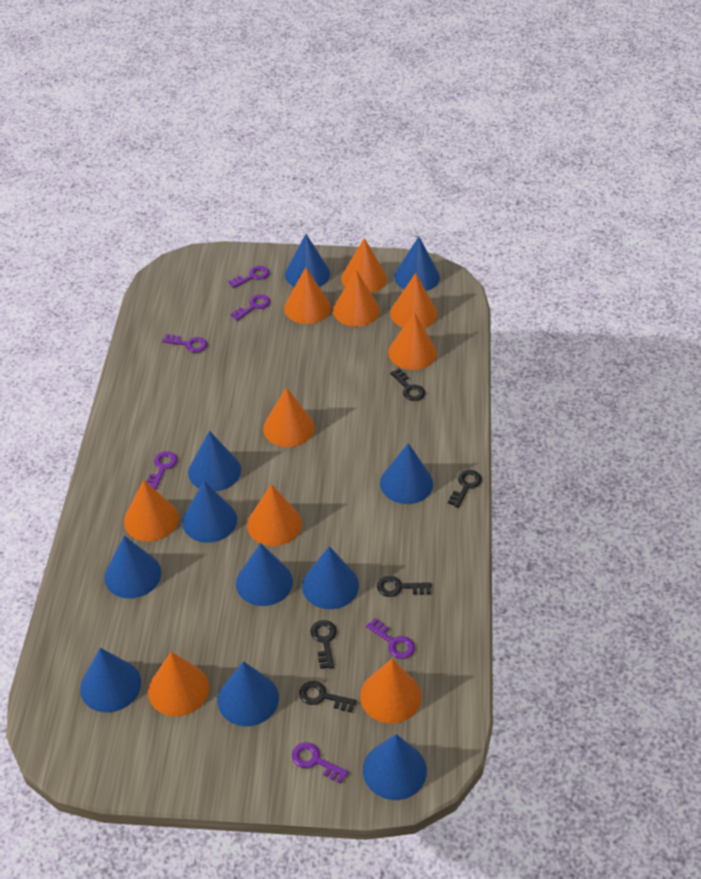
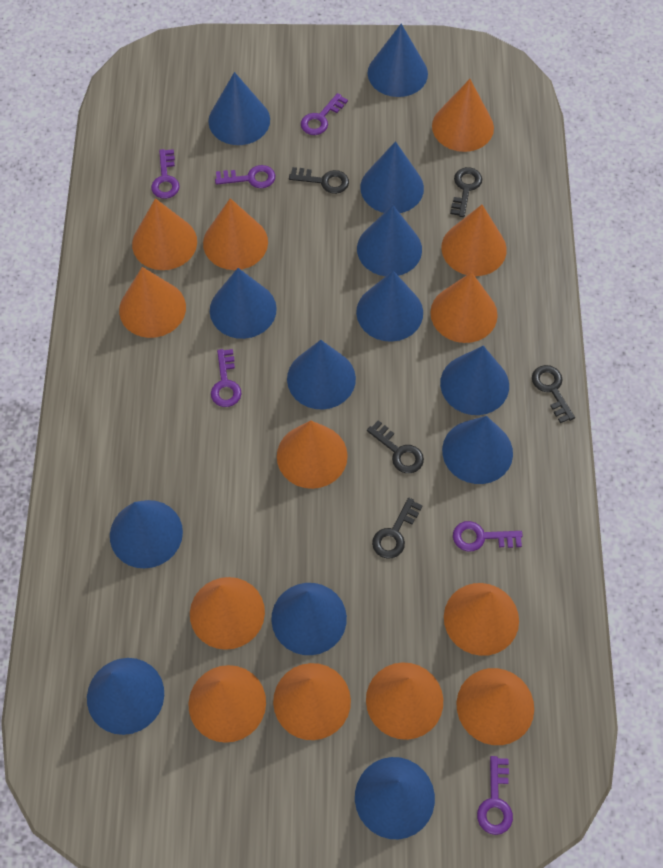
blue cone: [80,648,141,713] [104,536,161,598] [182,481,237,543] [188,431,241,491] [218,661,279,726] [236,543,293,606] [285,234,330,287] [302,546,359,609] [363,734,427,800] [380,443,433,504] [394,237,440,291] = 11 -> [87,658,164,735] [110,500,183,569] [208,72,270,145] [210,268,277,339] [271,583,347,655] [287,340,356,409] [355,757,435,839] [356,271,423,342] [357,205,422,276] [360,141,424,213] [367,24,428,97] [440,346,509,415] [442,416,513,484] = 13
orange cone: [124,480,179,542] [148,652,209,716] [247,484,302,546] [263,387,315,447] [284,267,331,324] [333,270,380,327] [341,238,387,293] [360,659,422,724] [388,312,437,370] [390,273,437,328] = 10 -> [119,267,186,338] [132,198,197,270] [188,665,266,743] [190,577,265,650] [203,198,268,270] [273,663,351,740] [277,421,348,489] [366,662,443,740] [430,272,498,343] [432,79,494,152] [441,205,507,276] [444,583,519,656] [457,668,534,745] = 13

